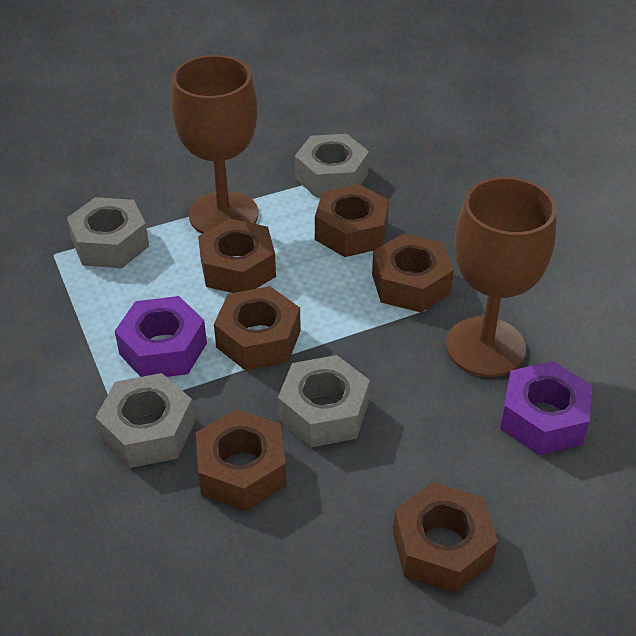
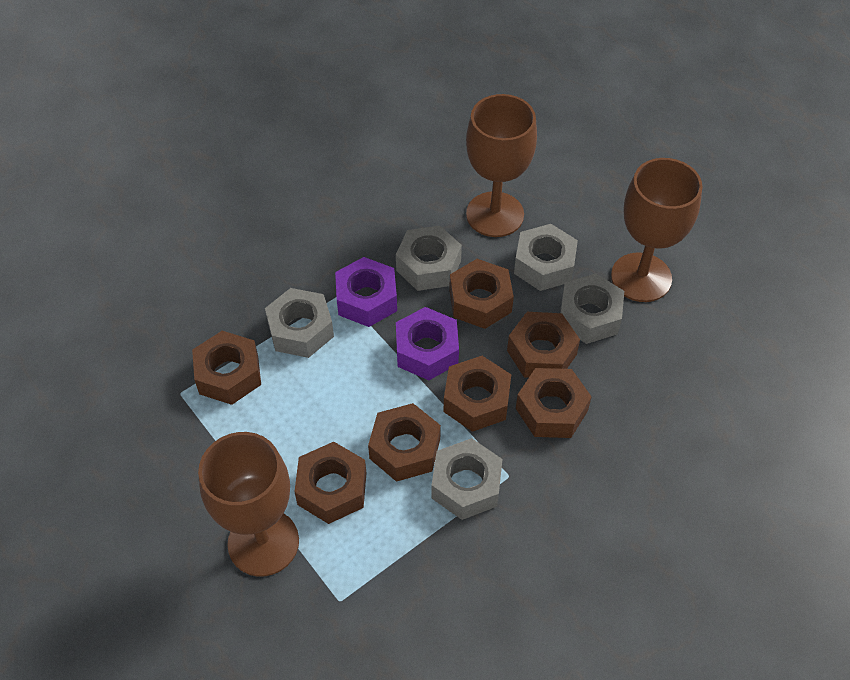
brown goblet: [171,55,258,234] [446,177,557,377] = 2 -> [198,432,299,577] [466,94,537,237] [611,158,702,302] = 3
brown nut: [196,409,287,511] [198,219,276,293] [214,286,301,371] [315,184,389,257] [372,233,454,312] [393,482,498,594] = 6 -> [192,331,261,405] [294,442,366,524] [368,403,441,482] [443,356,511,432] [449,259,514,329] [507,312,580,378] [516,368,592,438] = 7
grey nut: [67,197,149,268] [95,373,195,468] [278,355,370,448] [295,134,369,198] = 4 -> [265,288,334,358] [396,225,462,291] [431,438,503,520] [514,224,578,291] [560,273,624,344] = 5

